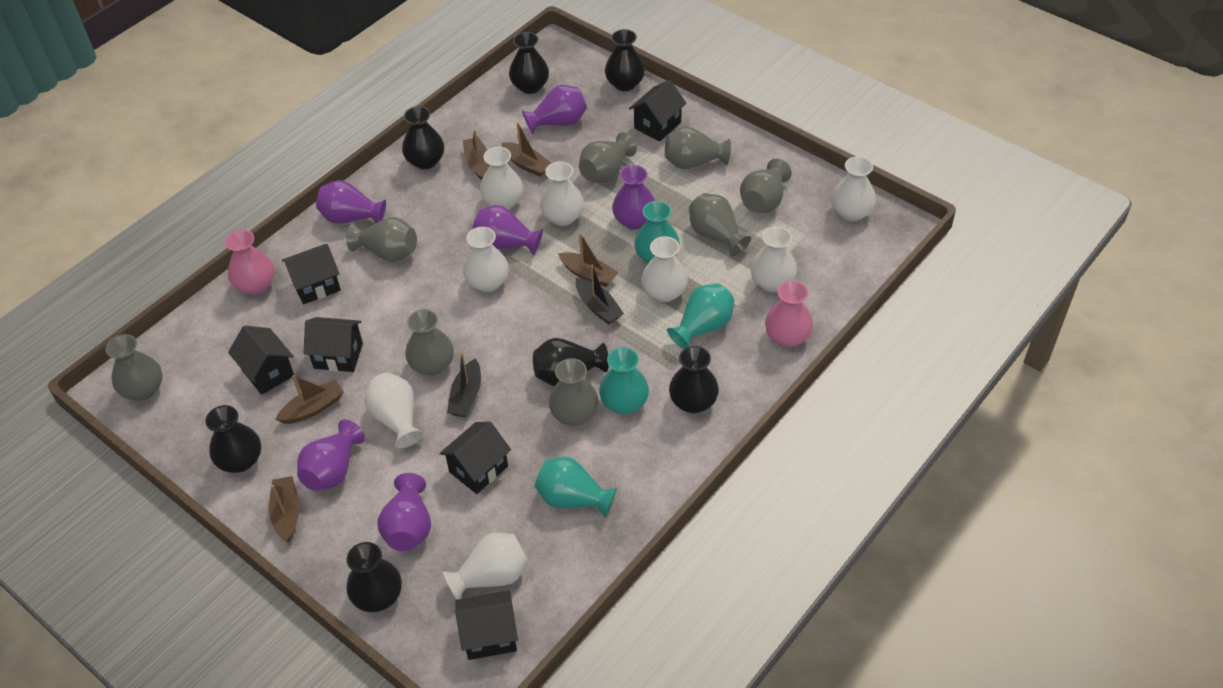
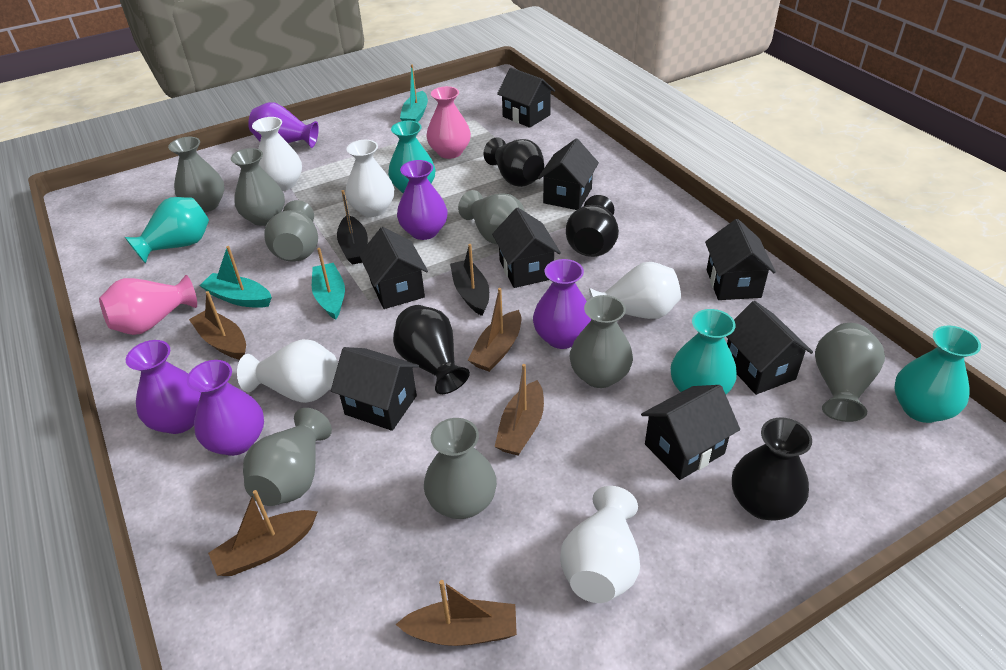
black house: [228,326,294,395] [282,244,341,305] [303,317,363,372] [439,422,511,494] [455,590,518,660] [629,80,686,142] = 6 -> [331,347,419,431] [359,227,428,309] [492,208,561,288] [497,68,555,128] [538,139,599,210] [641,385,740,480] [705,219,776,300] [726,301,813,395] = 8
black vase: [205,405,261,473] [346,542,402,612] [402,106,444,170] [509,32,549,94] [533,338,609,386] [605,29,645,91] [669,346,719,413] = 7 -> [393,305,470,394] [484,137,544,187] [566,195,619,257] [732,417,812,521] = 4
purple vase: [297,419,365,491] [316,180,386,224] [377,473,431,551] [472,205,543,256] [522,85,587,134] [612,165,655,230] = 6 -> [126,340,201,434] [187,360,264,456] [248,102,319,148] [397,160,448,240] [533,259,592,349] = 5
turquoise boat: none = 0 -> [199,246,272,308] [312,248,345,320] [400,64,428,122] = 3
white vase: [364,373,424,449] [443,533,528,600] [463,227,509,292] [480,147,523,210] [540,161,584,226] [641,236,688,302] [751,226,797,292] [831,156,876,221] = 8 -> [237,339,338,403] [252,117,302,191] [345,140,394,217] [560,486,640,603] [589,262,681,319] = 5

